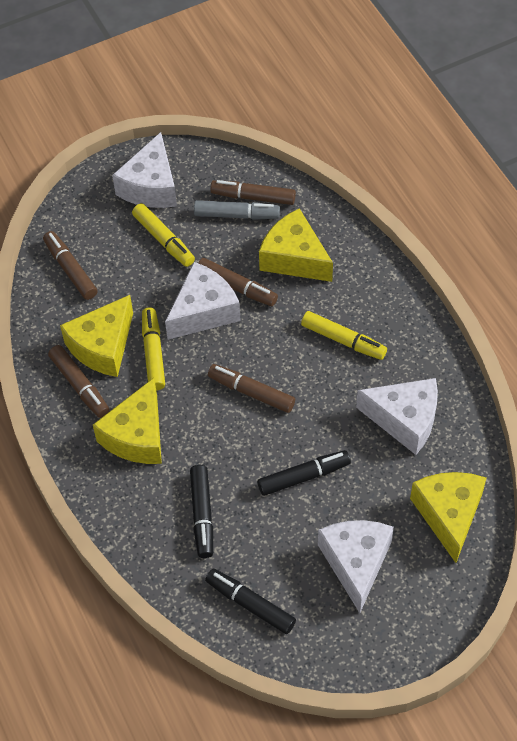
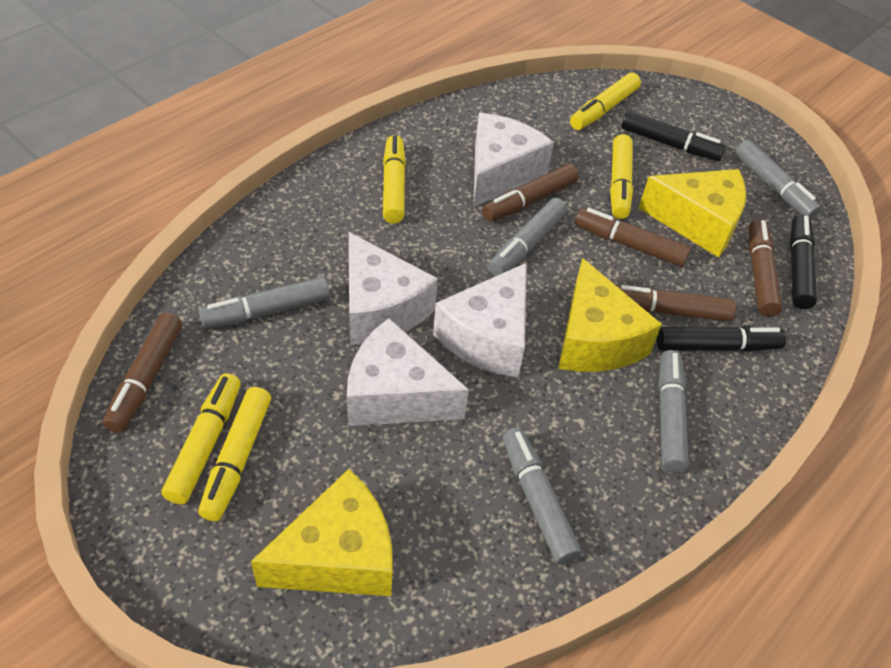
grey marker: [194,200,280,220] = 1 -> [199,277,330,328] [488,198,567,276] [502,428,581,565] [658,350,689,473] [735,140,821,219] = 5
yellow cheese: [60,295,133,377] [93,378,162,464] [259,208,333,282] [410,472,486,563] = 4 -> [251,469,392,596] [558,258,662,372] [639,169,746,258] = 3
yellow marker: [132,203,195,267] [142,307,165,390] [301,311,387,360] = 3 -> [162,373,241,504] [198,387,271,521] [383,135,406,224] [570,72,641,130] [610,134,633,219] = 5

